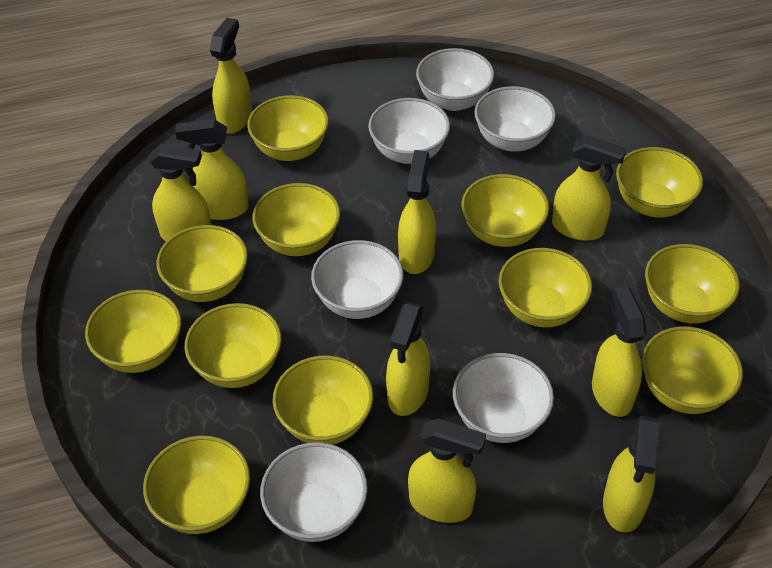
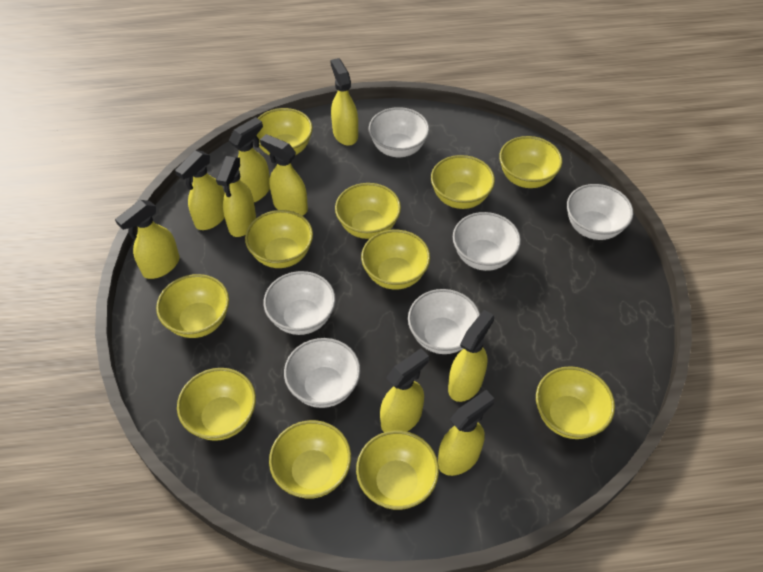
yellow bowl: [85,290,182,373] [143,436,250,534] [156,225,248,302] [185,303,281,388] [247,95,329,161] [252,183,340,256] [273,356,373,445] [462,174,549,247] [499,248,592,327] [616,147,703,217] [642,326,743,414] [645,244,740,323] = 12 -> [156,274,229,338] [177,368,256,441] [245,210,313,268] [256,108,313,155] [269,420,351,499] [335,183,401,239] [356,430,439,510] [361,230,430,290] [431,155,495,209] [499,136,562,188] [536,366,615,439] = 11

